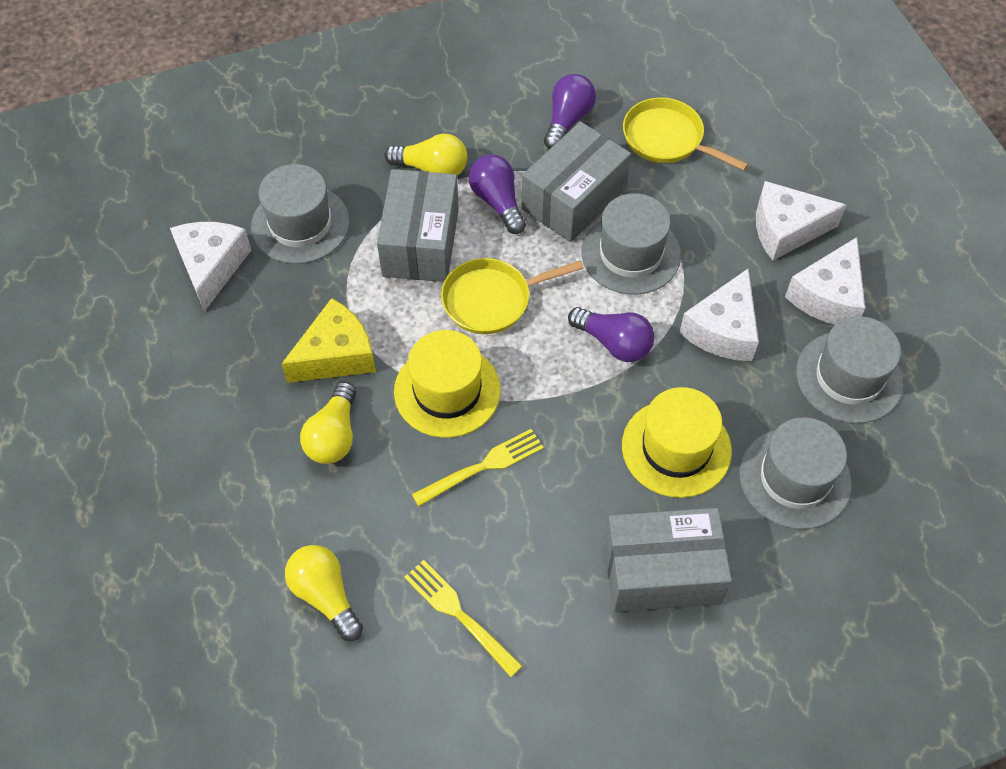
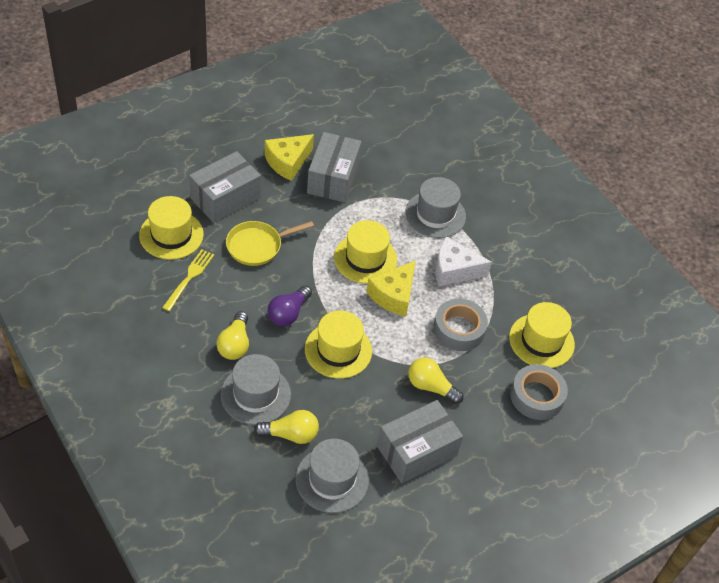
grey hat: [251,164,349,264] [581,193,681,295] [739,417,851,529] [796,316,903,424] = 4 -> [221,354,291,425] [296,439,369,513] [405,177,466,238] = 3
grey tape: none = 0 -> [433,299,488,351] [510,364,568,420] = 2
purple light bulb: [469,154,526,234] [544,74,596,149] [568,307,655,362] = 3 -> [268,286,312,326] = 1
white cheese: [170,222,251,312] [680,269,759,361] [756,181,846,261] [785,237,865,325] = 4 -> [435,236,492,286] = 1
yellow cheese: [281,298,376,383] = 1 -> [264,134,314,181] [366,260,416,316] = 2
yellow fork: [404,560,522,677] [412,429,544,506] = 2 -> [162,249,214,311] = 1
yellow hat: [394,330,501,438] [622,387,732,498] = 2 -> [139,196,204,260] [305,311,372,379] [334,220,397,284] [509,302,575,368] = 4
yellow pan: [441,258,584,334] [623,98,749,171] = 2 -> [226,221,314,266] = 1

